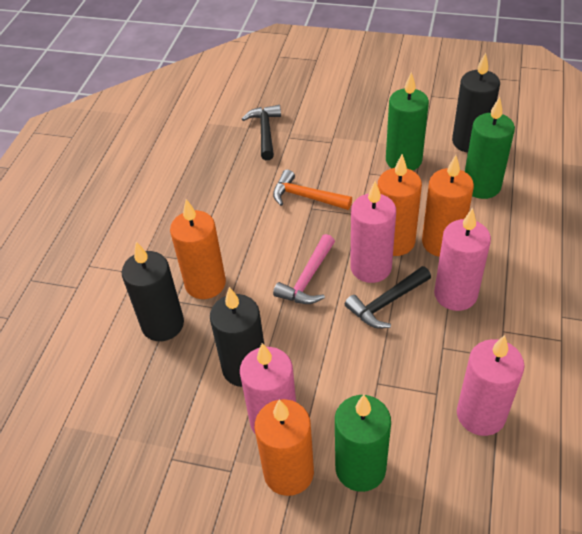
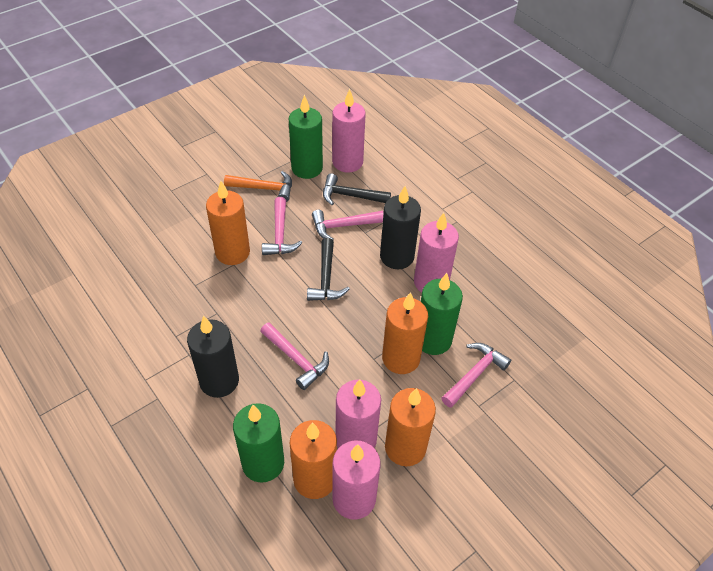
black candle: [122,242,184,341] [210,287,264,387] [452,52,500,153] = 3 -> [187,315,239,398] [380,186,421,269] = 2
pink hammer: [273,234,335,304] = 1 -> [260,322,329,390] [262,197,303,255] [312,210,384,240] [442,343,511,408] = 4

